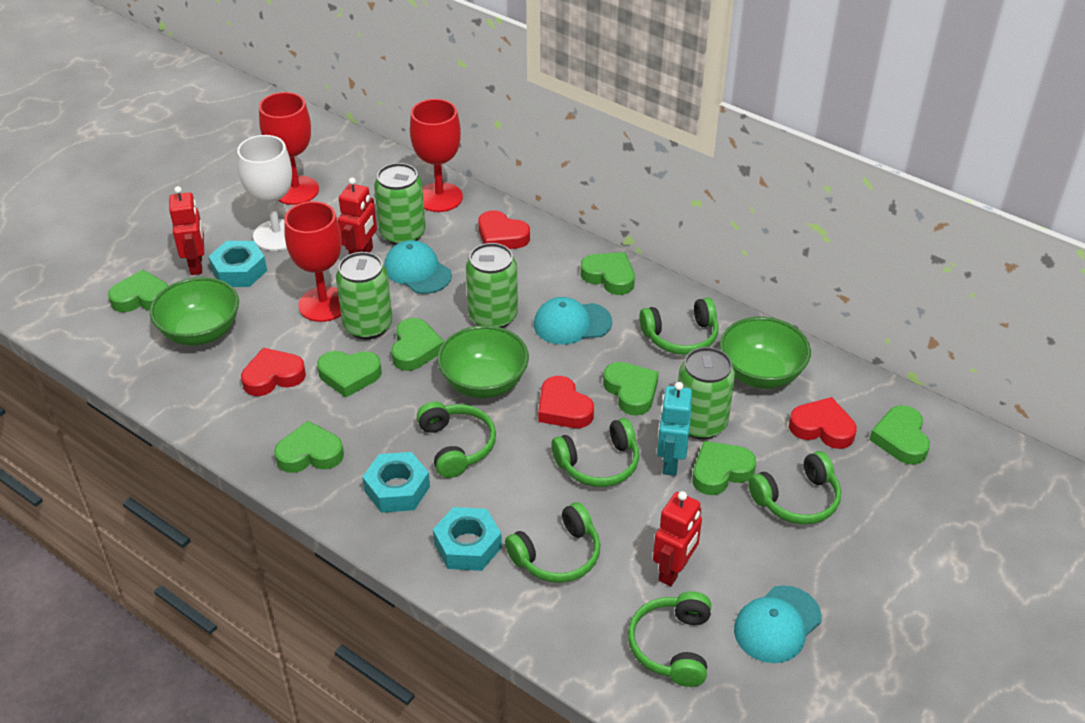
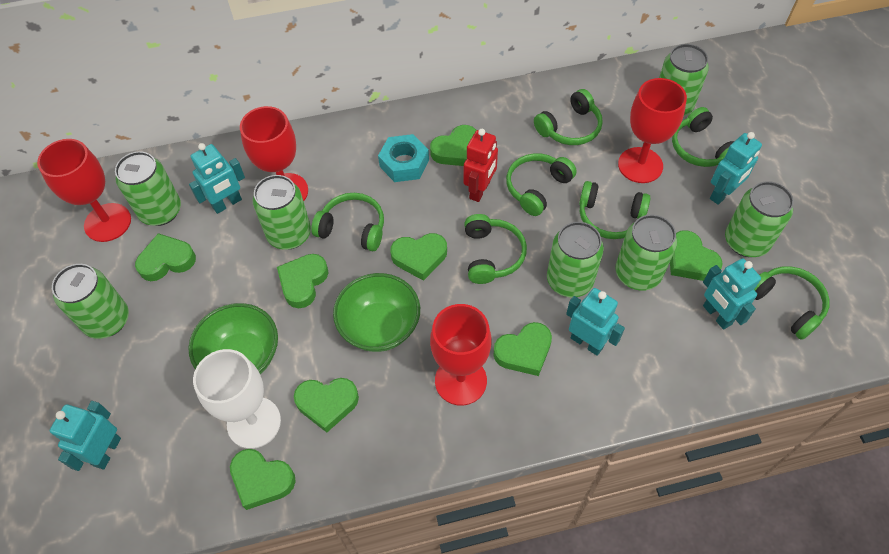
green bowl: [150,277,239,346] [437,325,529,398] [720,317,811,389] = 3 -> [188,303,278,374] [333,273,420,352] = 2
green can: [336,252,392,339] [374,163,426,245] [466,243,518,328] [678,347,735,439] = 4 -> [52,264,129,339] [115,151,181,226] [253,175,311,250] [547,222,604,298] [615,215,677,291] [659,44,709,116] [725,181,794,257] = 7
green headphones: [417,401,496,478] [505,502,600,583] [551,418,639,487] [628,591,711,687] [639,297,719,355] [748,451,841,524] = 6 -> [311,193,384,251] [464,214,527,284] [506,153,577,216] [534,89,603,145] [579,181,650,239] [672,107,734,167] [754,266,830,340] = 7
red goblet: [259,92,319,205] [284,201,342,322] [410,99,463,212] = 3 -> [37,139,131,242] [240,106,308,201] [430,304,491,406] [618,78,687,183] = 4
red heart: [241,348,306,396] [478,210,530,249] [538,376,594,428] [789,397,857,449] = 4 -> none = 0
red robot: [169,186,204,275] [338,177,377,255] [653,491,702,586] = 3 -> [464,129,498,202] = 1
turquoise cap: [384,240,452,294] [534,297,612,345] [734,585,821,663] = 3 -> none = 0
turquoise nut: [208,241,267,287] [362,452,430,513] [433,507,502,571] = 3 -> [378,134,429,182] = 1
turquoise robot: [657,382,692,476] = 1 -> [50,401,121,471] [189,143,245,214] [566,288,625,356] [703,258,761,329] [710,132,762,205] = 5

